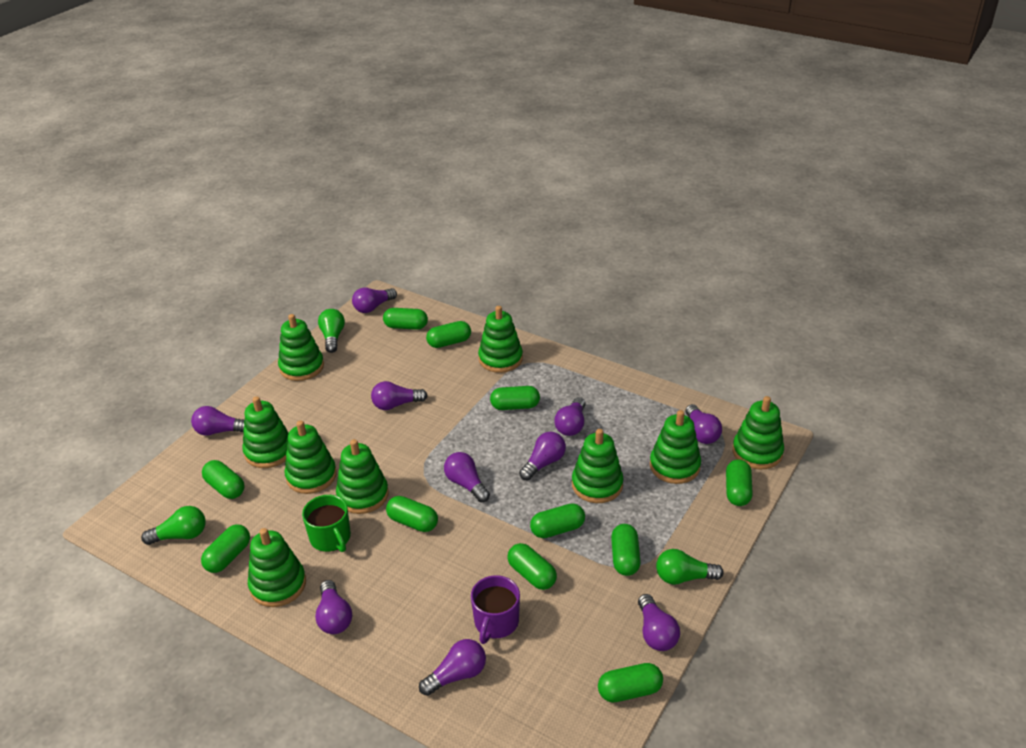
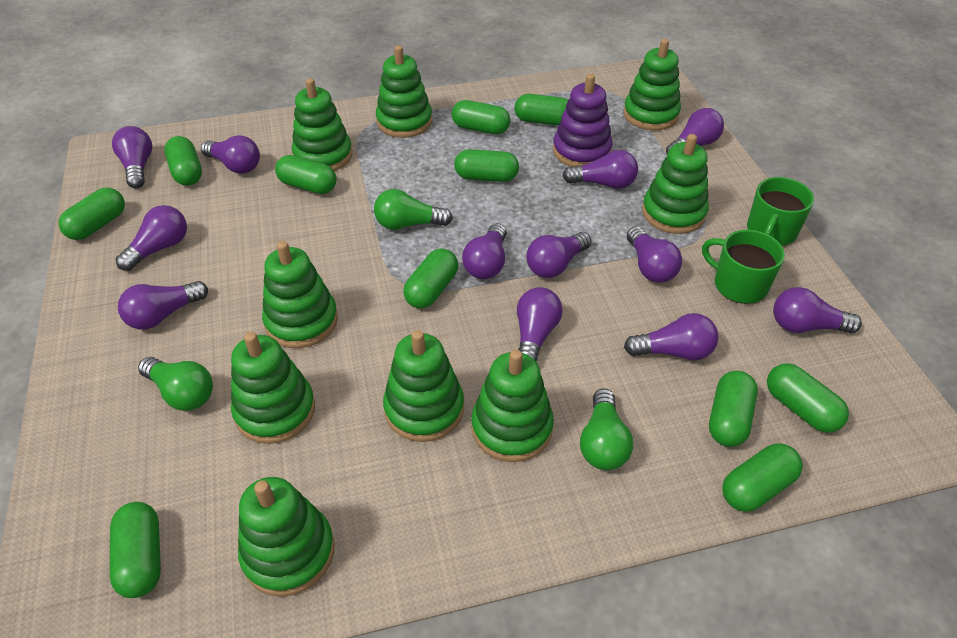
green mug: [302,495,351,552] = 1 -> [702,230,785,304] [747,177,814,246] = 2
purple light bulb: [191,406,244,436] [315,580,352,634] [352,287,397,313] [371,381,428,410] [419,639,486,696] [444,452,490,502] [519,432,566,481] [554,397,586,436] [638,594,680,651] [685,404,722,444] = 10 -> [112,126,152,188] [116,205,187,271] [118,281,208,330] [201,135,260,174] [462,223,507,279] [517,287,563,361] [526,232,591,278] [562,150,638,189] [624,313,718,360] [627,226,682,283] [666,108,724,155] [773,287,862,334] = 12
purple mug: [471,575,520,644] = 1 -> none = 0
purple stacking toy: none = 0 -> [553,74,612,167] = 1

